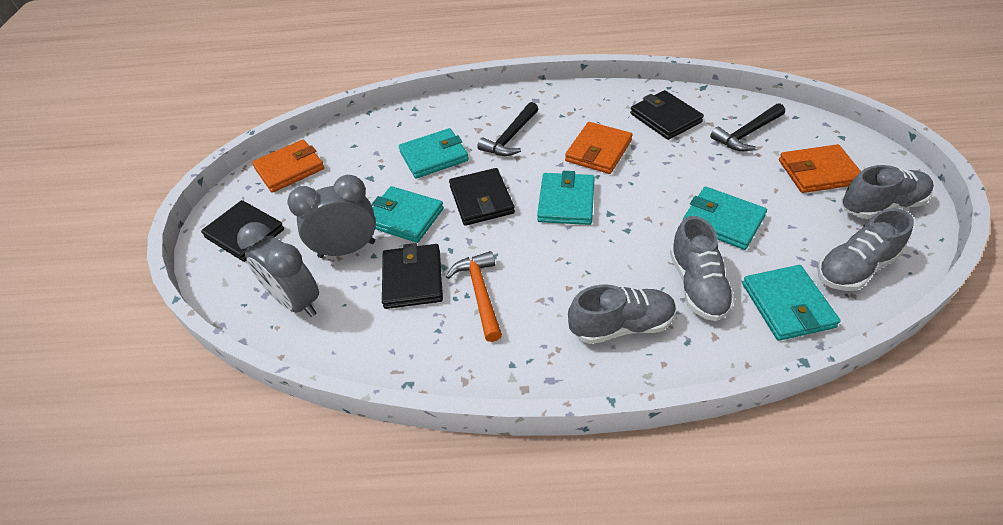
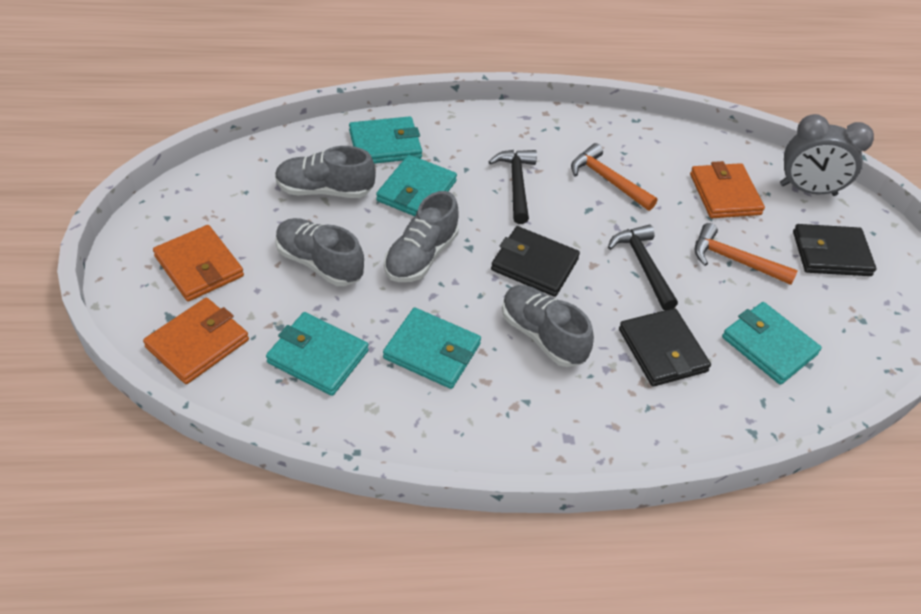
black wallet: [201,200,284,262] [382,243,443,309] [449,168,515,226] [630,90,704,140] = 4 -> [491,226,580,297] [619,308,711,387] [793,224,876,276] = 3
grey clock: [237,222,319,317] [287,175,376,258] = 2 -> [780,114,874,196] = 1
orange hammer: [446,251,502,342] = 1 -> [571,143,658,211] [695,223,798,285] = 2

